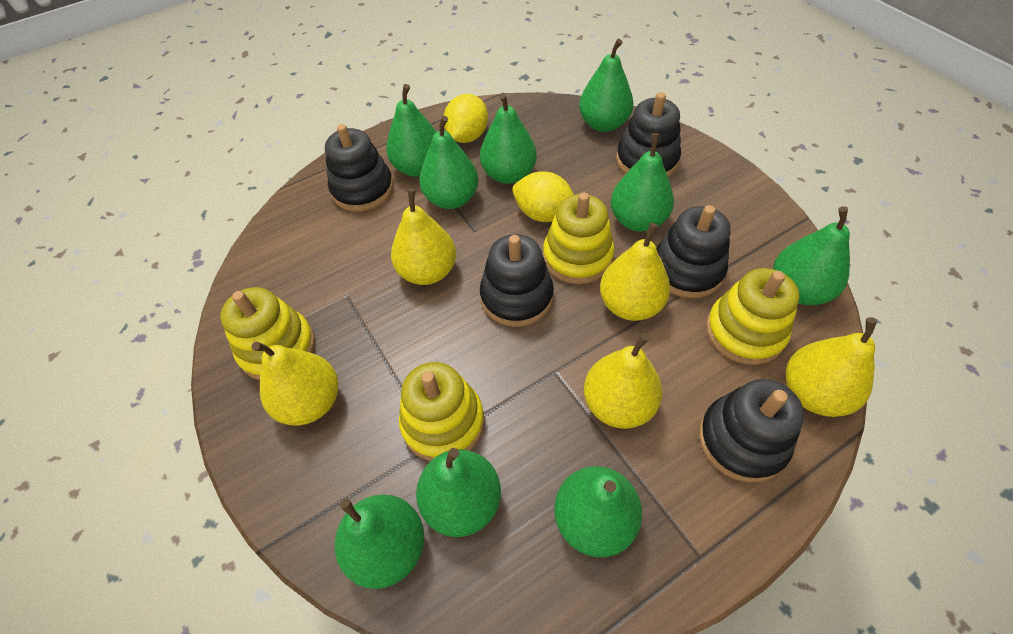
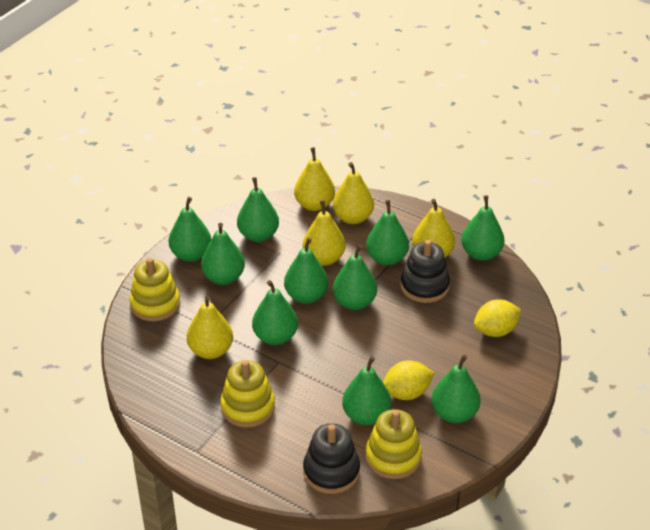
black stacking toy: [325,124,394,212] [480,234,554,327] [616,92,681,177] [656,205,731,298] [699,379,804,483] = 5 -> [303,423,360,494] [400,240,450,303] = 2
green pear: [335,495,424,589] [386,84,436,177] [416,448,501,537] [419,116,479,209] [480,93,537,184] [554,466,642,557] [579,39,633,132] [611,133,674,232] [773,206,850,305] = 9 -> [169,197,211,262] [201,223,245,285] [237,177,279,242] [252,280,298,345] [284,238,328,304] [333,245,377,310] [342,356,391,425] [366,200,409,265] [431,355,481,423] [461,195,505,261] = 10
yellow stacking toy: [220,287,315,380] [399,362,485,461] [543,192,614,284] [706,268,800,365] = 4 -> [129,258,180,321] [220,360,275,428] [365,409,422,479] = 3

